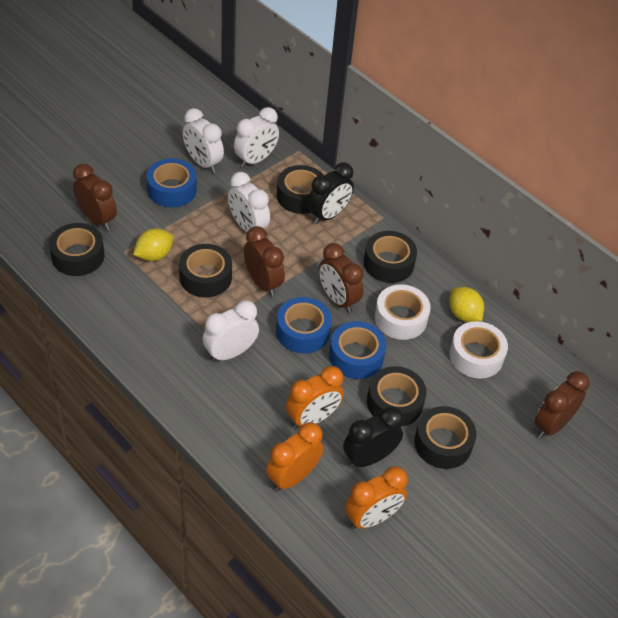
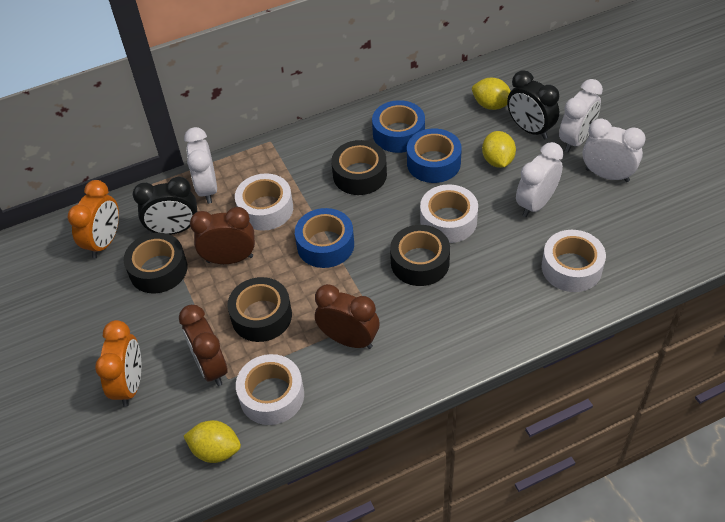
black tape: [49,223,105,276] [179,244,232,297] [277,165,323,214] [364,231,417,283] [367,366,427,427] [414,406,476,469] = 6 -> [124,233,187,293] [227,277,292,342] [331,140,387,195] [390,225,450,286] = 4
brown clock: [73,164,117,230] [244,226,285,297] [319,243,364,313] [535,371,589,438] = 4 -> [179,305,228,386] [190,207,255,264] [315,284,380,349] = 3
orange clock: [266,422,324,491] [286,366,344,429] [345,466,408,529] = 3 -> [68,180,119,258] [95,320,141,407] = 2
white tape: [374,285,431,340] [449,321,508,379] = 2 -> [235,173,293,231] [236,354,304,425] [420,184,478,243] [542,230,606,292] = 4
yellow lemon: [133,229,173,261] [449,287,484,322] = 2 -> [184,420,241,463] [472,78,511,110] [482,131,516,168] = 3

